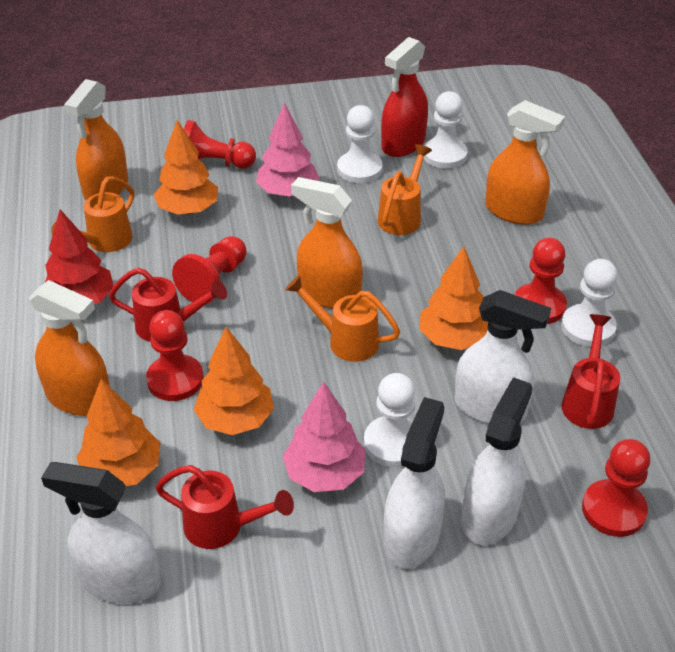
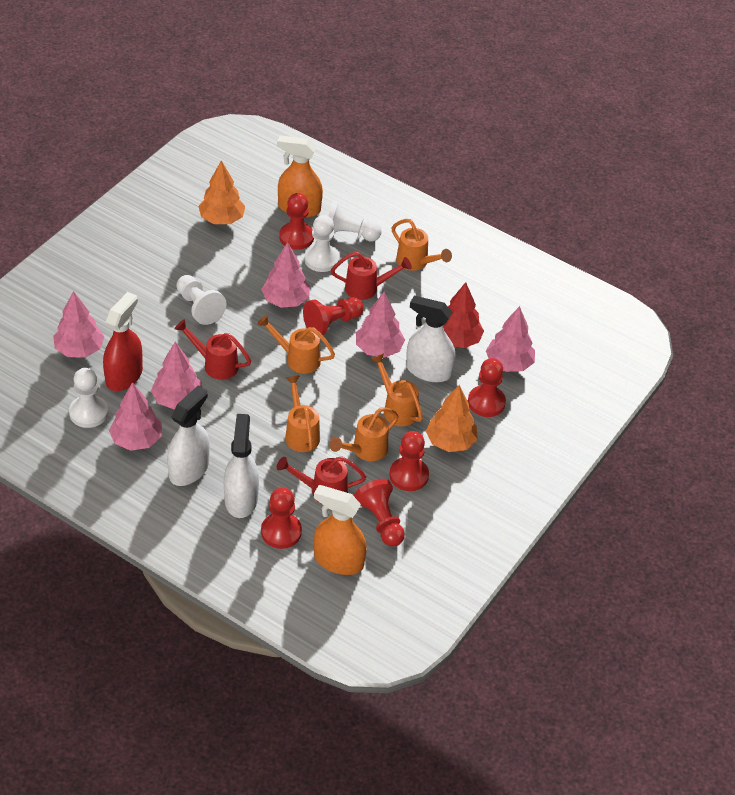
orange spray bottle: [29,280,110,416] [64,79,128,200] [291,177,363,309] [485,100,565,225] = 4 -> [277,135,323,218] [314,485,367,575] = 2
orange tree: [76,379,160,486] [154,120,218,215] [194,327,274,435] [419,247,488,350] = 4 -> [198,160,245,224] [426,385,478,452] = 2
orange watering can: [51,176,134,252] [285,275,400,362] [378,144,432,235] = 3 -> [257,315,335,374] [285,375,320,452] [329,407,399,461] [371,353,423,426] [392,219,452,271] = 5
pink tree: [256,103,320,197] [282,382,365,492] = 2 -> [53,291,104,357] [109,382,162,451] [151,342,202,409] [261,242,310,308] [356,292,405,358] [486,306,535,372] = 6
red pawn: [146,310,204,401] [172,236,247,304] [184,120,256,169] [515,238,567,324] [582,439,650,537] = 5 -> [261,487,302,549] [279,193,314,250] [303,297,364,335] [354,479,405,546] [389,431,429,491] [468,358,506,417] = 6
white spray bottle: [41,462,161,604] [384,397,445,569] [455,290,551,424] [461,377,533,545] = 4 -> [167,386,210,486] [224,414,259,518] [406,296,455,382] = 3

